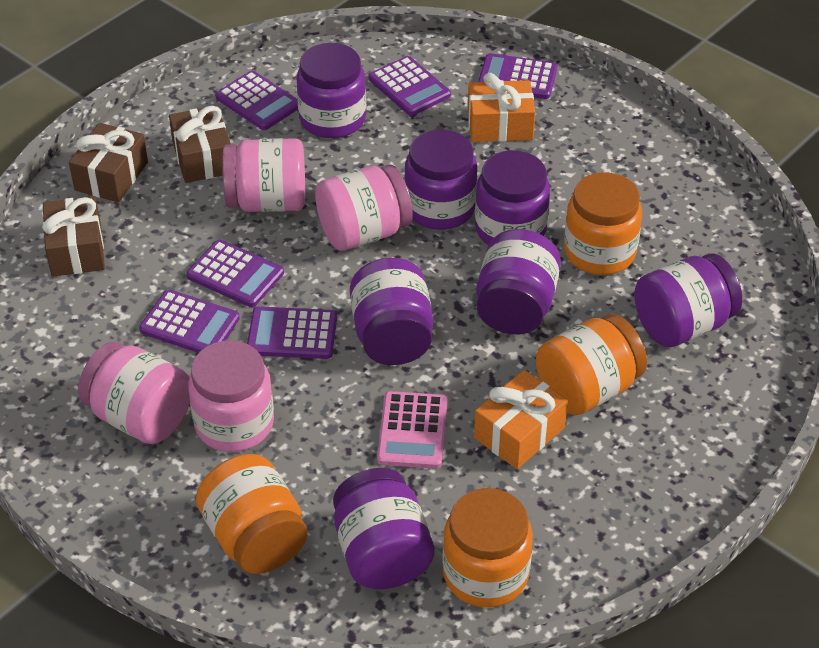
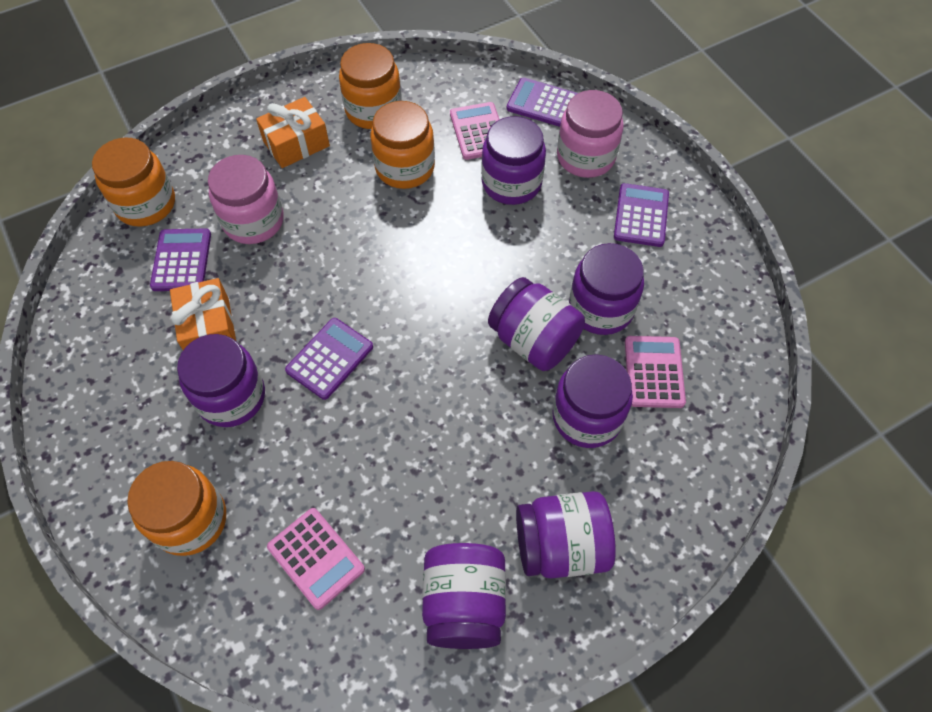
brown gift: [42,196,105,277] [69,123,148,202] [169,105,231,183] = 3 -> none = 0
pink calculator: [377,391,448,469] = 1 -> [267,508,365,610] [450,102,500,160] [625,336,686,408] = 3
pink jar: [78,342,190,444] [188,340,274,452] [222,138,305,212] [315,165,413,251] = 4 -> [208,155,284,244] [557,90,624,178] = 2
purple calculator: [139,289,240,353] [186,240,284,307] [215,71,298,130] [247,306,337,359] [369,56,451,116] [478,53,557,99] = 6 -> [150,228,211,291] [285,318,373,400] [506,77,578,127] [614,183,669,247] = 4

